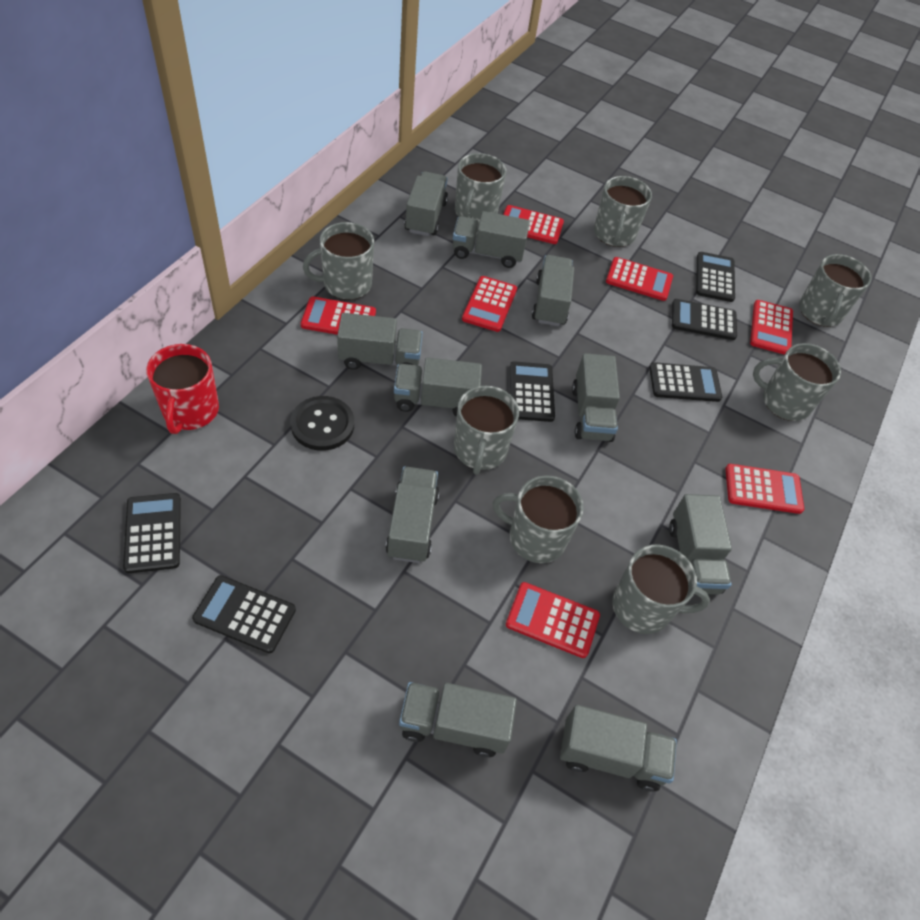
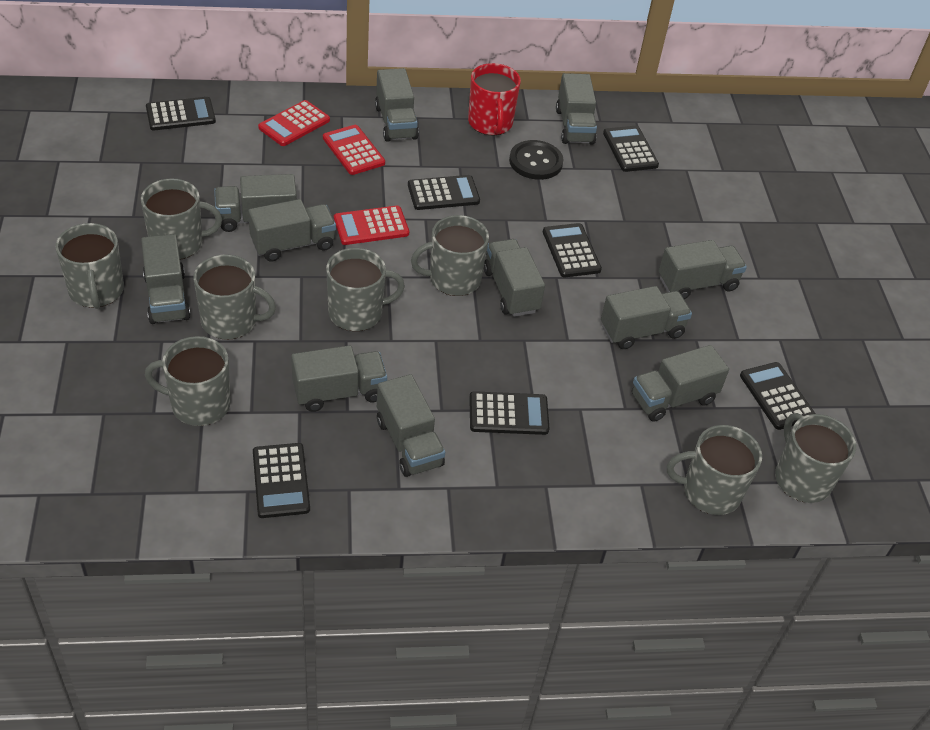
black calculator: [123,493,181,573] [192,575,296,653] [510,361,555,422] [649,362,722,402] [672,299,737,340] [696,252,735,302] = 6 -> [146,97,216,130] [253,443,310,518] [408,175,480,210] [469,391,550,435] [543,223,602,277] [603,126,659,172] [740,362,816,430] = 7
grey truck: [337,313,423,370] [386,467,439,563] [394,357,482,417] [399,682,517,757] [404,171,448,236] [453,211,530,268] [532,255,574,326] [560,705,677,792] [572,353,620,442] [669,494,732,595] = 10 -> [141,234,190,324] [214,174,297,232] [248,199,336,262] [291,345,387,412] [375,68,419,142] [377,374,445,477] [484,239,545,317] [556,73,597,145] [601,286,692,349] [632,345,729,422] [659,240,747,299] = 11
red calculator: [301,296,376,335] [462,276,517,332] [503,205,564,244] [506,582,600,658] [606,257,673,301] [726,464,804,514] [750,300,793,355] = 7 -> [258,100,330,146] [323,125,385,175] [334,206,409,245] = 3

